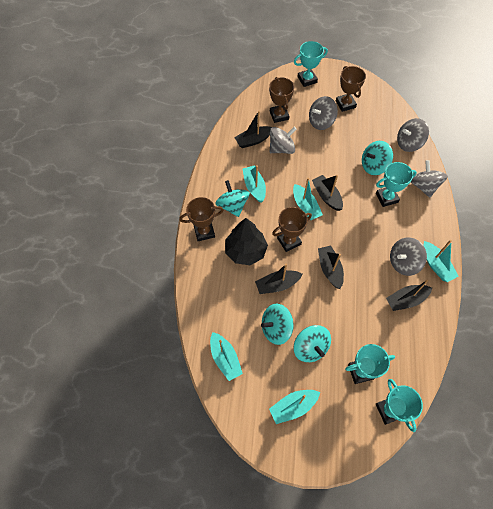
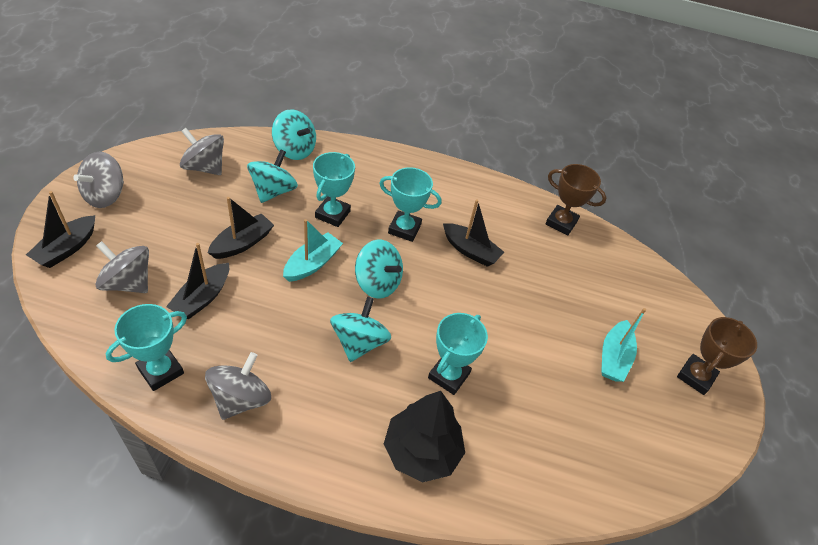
black boat: [234,111,272,148] [255,264,302,294] [312,175,343,211] [318,245,344,289] [386,280,432,311] = 5 -> [26,191,95,268] [166,243,229,319] [208,197,274,259] [443,199,504,267] = 4
brown trophy: [179,197,223,241] [269,77,294,123] [272,207,312,252] [336,66,366,112] = 4 -> [546,164,607,236] [677,317,757,395] = 2
grey spinning top: [270,127,297,154] [309,96,338,130] [390,237,427,276] [397,118,429,152] [411,160,448,197] = 5 -> [73,152,124,208] [95,241,149,293] [180,128,224,175] [205,352,271,420] = 4
turquoise boat: [210,332,243,381] [243,165,266,203] [269,390,320,424] [293,178,323,220] [423,240,459,282] = 5 -> [283,219,343,282] [601,308,646,382] = 2

